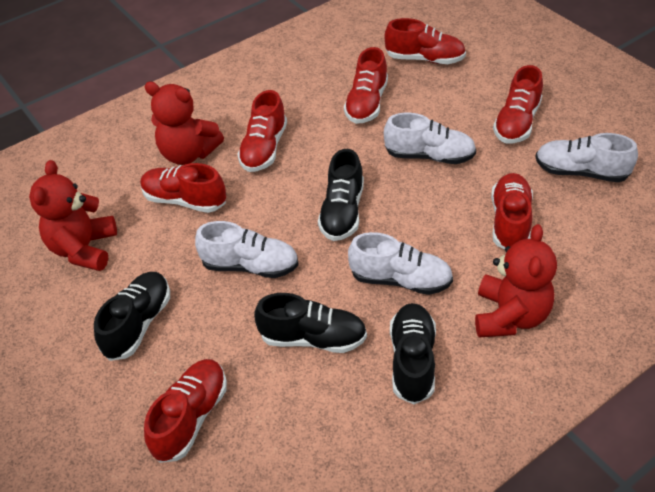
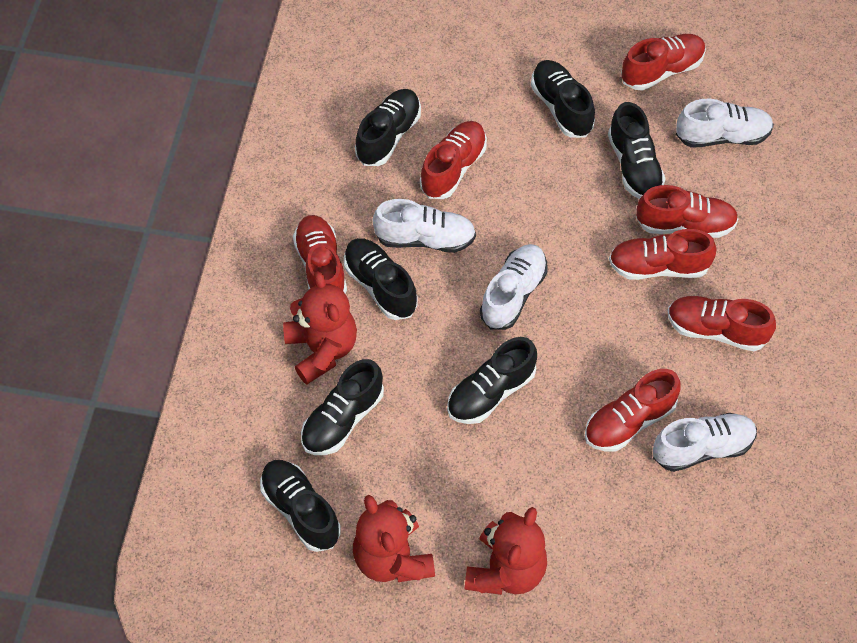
black shoe: [94,272,170,361] [254,293,367,353] [318,149,364,241] [390,303,436,404] = 4 -> [260,460,340,552] [301,359,384,455] [344,238,418,320] [355,89,421,166] [447,337,537,424] [531,60,595,138] [608,102,666,199] = 7

